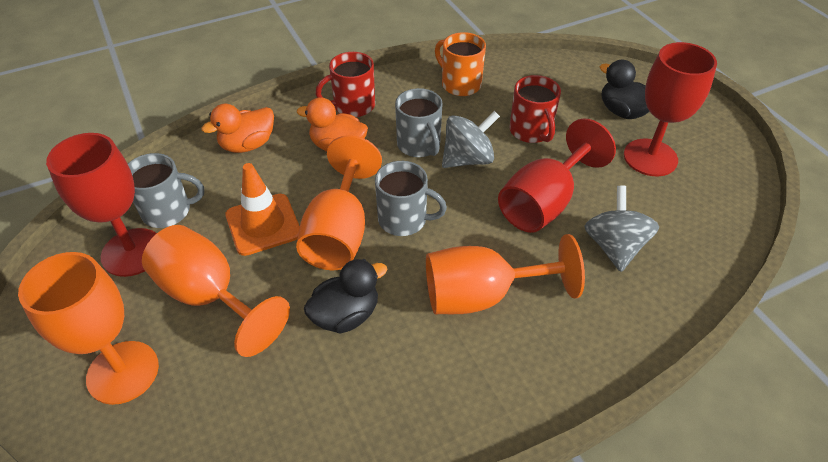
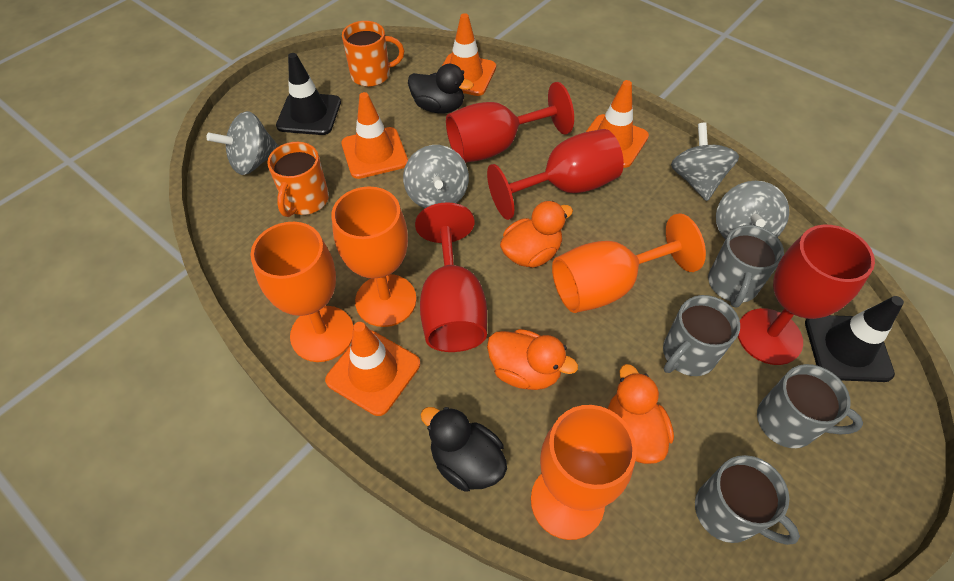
black traffic cone: none = 0 -> [276,53,341,135] [805,296,904,382] = 2
grey mug: [128,153,204,228] [375,161,447,236] [395,88,443,157] = 3 -> [663,295,740,376] [695,455,800,545] [708,225,784,308] [757,364,863,448] = 4
grey spinning top: [442,111,500,168] [584,186,659,272] = 2 -> [207,111,279,175] [403,145,469,208] [671,122,739,201] [716,181,789,239] = 4
orange duck: [201,103,274,153] [297,97,368,152] = 2 -> [487,329,578,390] [500,201,573,268] [608,364,674,464] = 3
orange mug: [435,32,486,96] = 1 -> [267,142,329,217] [342,21,404,87] = 2
orange traffic cone: [225,163,300,256] = 1 -> [325,322,420,416] [341,92,408,179] [442,13,496,96] [586,80,649,168] = 4
red goblet: [46,133,157,277] [498,119,616,233] [624,42,717,176] = 3 -> [415,202,487,352] [446,82,574,163] [487,129,624,220] [738,225,875,365] = 4
red mug: [315,52,375,117] [509,75,561,143] = 2 -> none = 0

